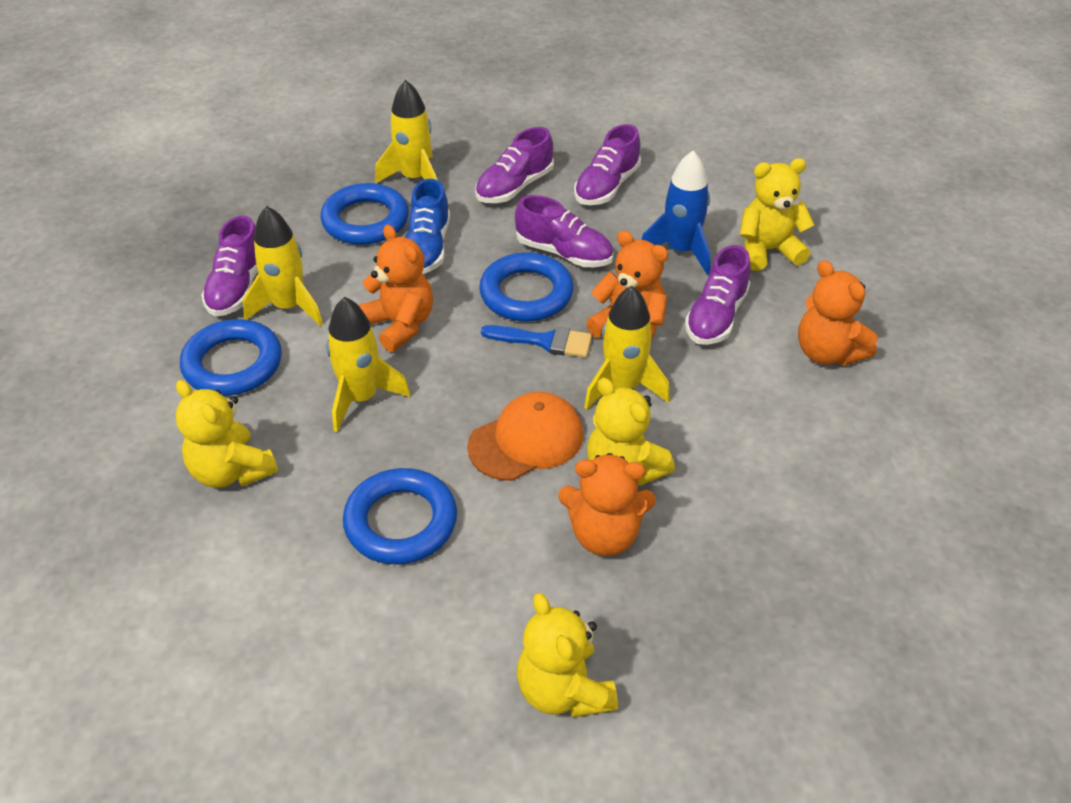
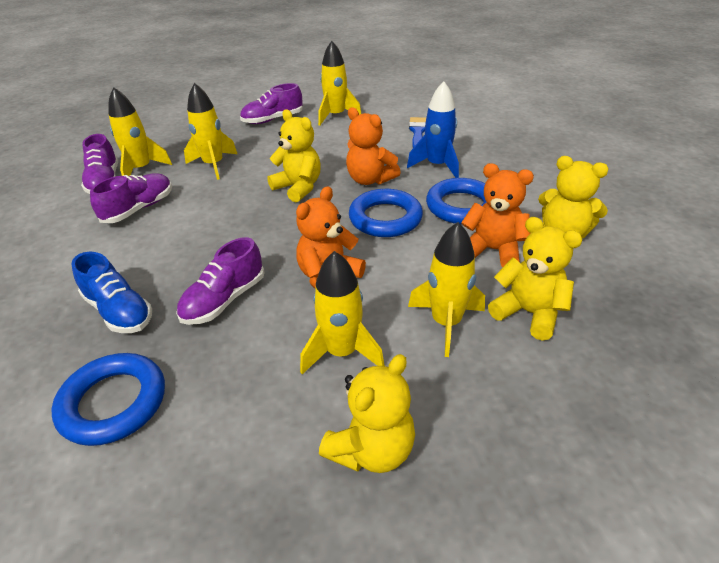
blue ring: [180,319,282,396] [320,183,409,245] [343,468,457,564] [479,252,574,321] = 4 -> [52,353,165,446] [349,189,423,237] [426,178,487,224] = 3
orange cap: [467,392,583,481] = 1 -> none = 0
orange teddy bear: [358,224,433,352] [558,453,656,556] [586,230,668,341] [798,260,878,366] = 4 -> [296,186,366,289] [346,107,401,185] [461,163,534,267] = 3
purple shoe: [201,216,258,316] [475,127,554,203] [515,195,613,267] [574,124,641,205] [685,245,751,345] = 5 -> [81,134,118,194] [90,173,172,223] [176,237,264,325] [240,83,303,124] = 4
yellow rocket: [243,206,323,327] [326,297,410,432] [375,80,437,183] [584,286,670,410] = 4 -> [108,87,172,176] [184,83,237,180] [300,251,385,374] [318,41,361,126] [408,222,485,357] = 5

